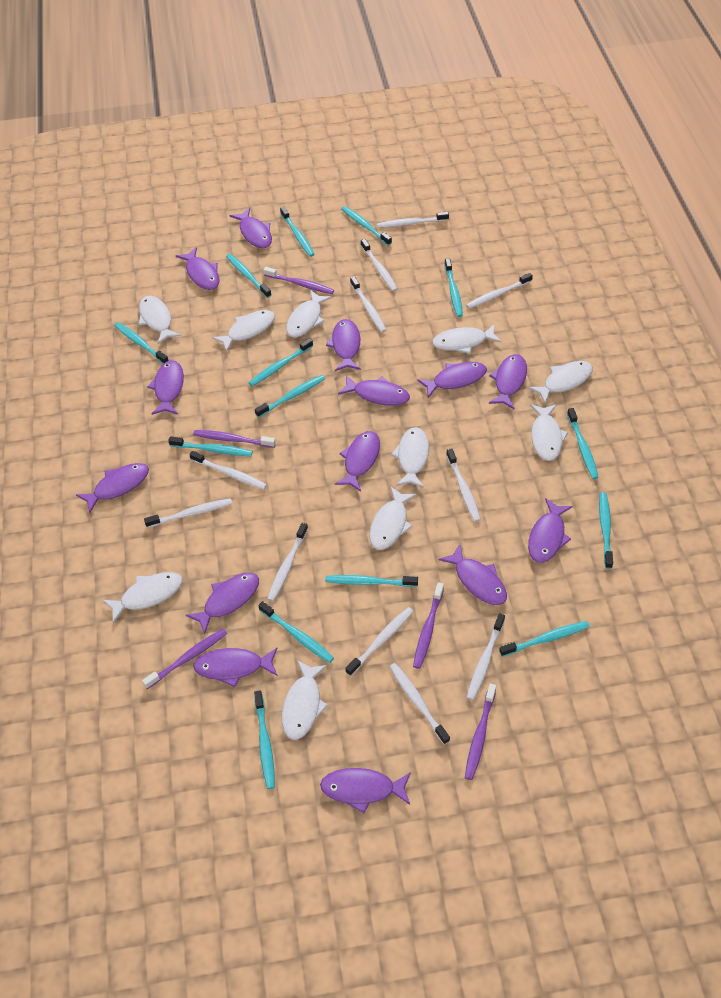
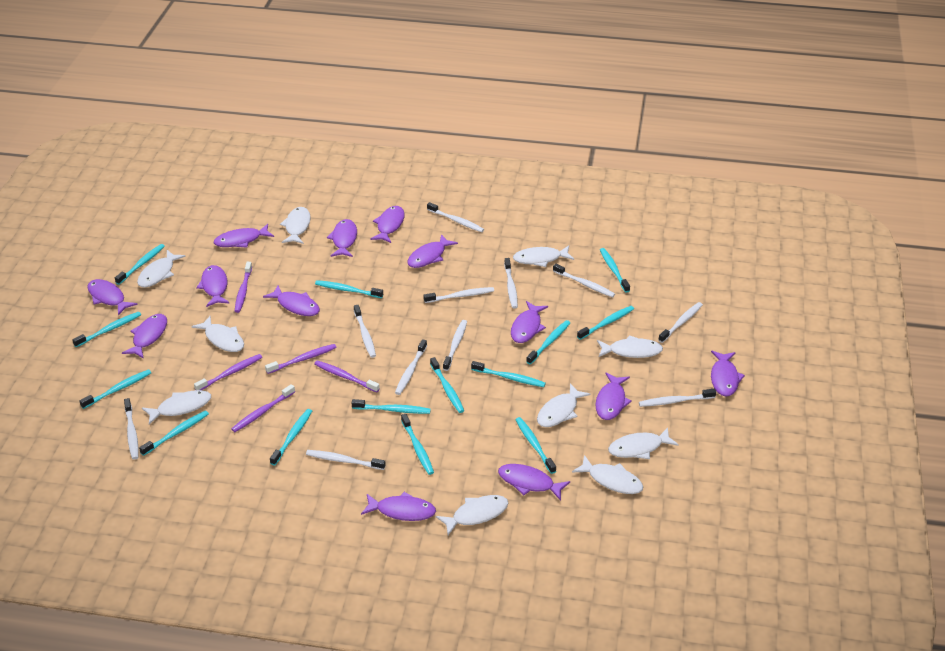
purple fish: [76,463,149,513] [147,360,184,415] [176,247,219,290] [186,573,259,634] [193,648,278,687] [230,208,272,248] [320,768,411,813] [326,319,361,371] [335,431,380,492] [338,375,410,406] [417,362,487,398] [438,544,507,605] [489,354,527,409] [528,498,573,563] = 14 -> [87,279,137,315] [122,314,167,359] [196,265,230,307] [214,224,274,248] [263,285,320,316] [327,219,357,257] [361,492,436,521] [370,206,405,243] [407,234,458,268] [498,464,570,501] [511,301,548,343] [595,373,632,420] [711,351,745,397] = 13

